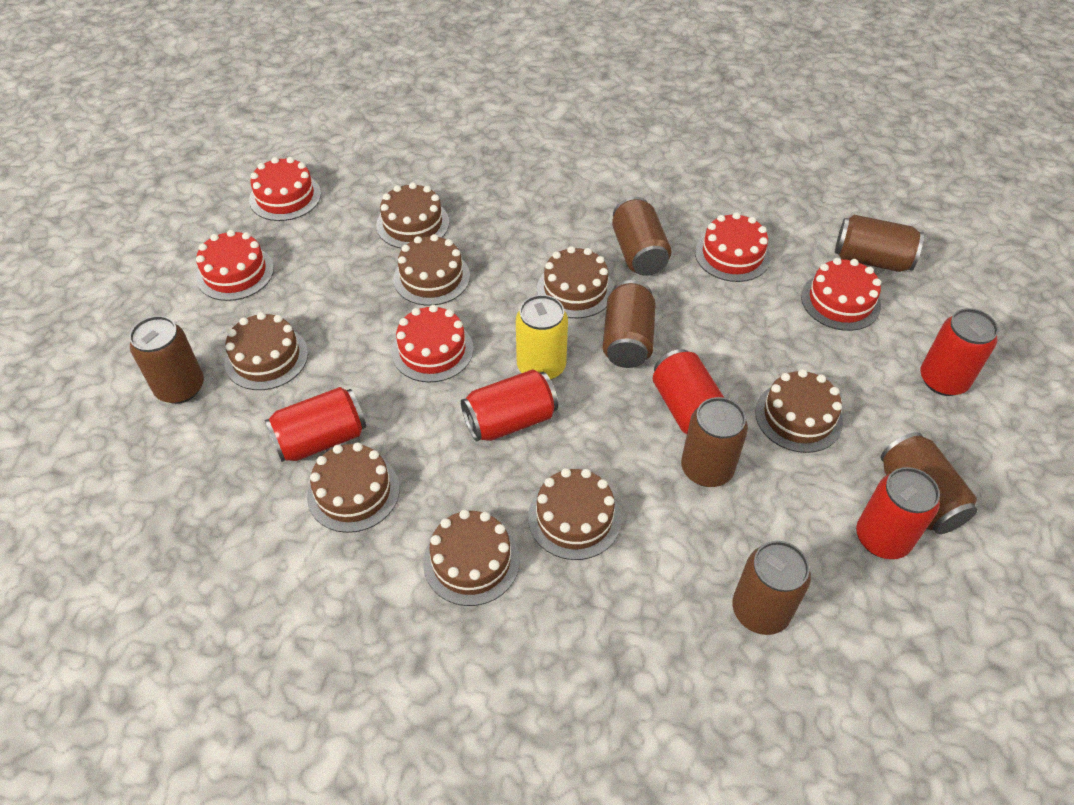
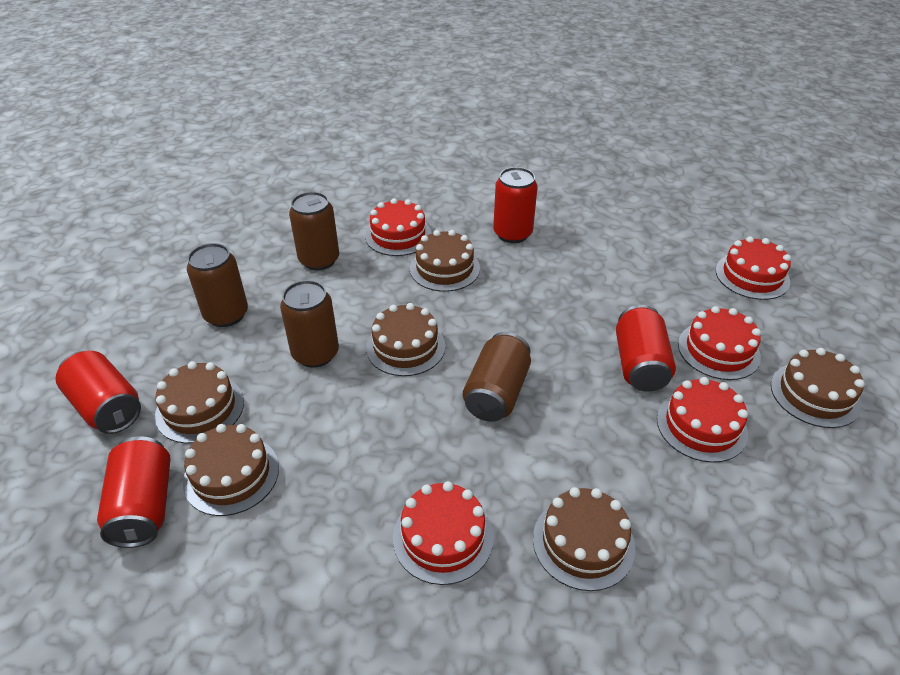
brown cake: [224,312,308,390] [307,442,400,533] [376,182,449,249] [393,234,470,306] [423,509,520,606] [528,468,622,560] [537,246,614,318] [755,369,843,453] = 8 -> [155,361,244,444] [183,424,279,516] [366,303,445,376] [410,230,480,292] [533,487,635,591] [771,348,865,428] = 6
brown can: [129,316,204,404] [603,280,656,368] [612,197,672,276] [681,397,748,487] [732,541,811,635] [835,215,924,272] [880,432,977,534] = 7 -> [187,243,248,327] [280,280,339,368] [289,192,339,270] [463,332,531,422] = 4
red can: [265,387,366,462] [461,369,558,441] [653,349,724,434] [856,467,940,559] [921,308,998,396] = 5 -> [56,351,141,434] [97,436,170,548] [493,167,538,243] [616,305,676,392] = 4
yellow can: [516,295,568,380] = 1 -> none = 0

